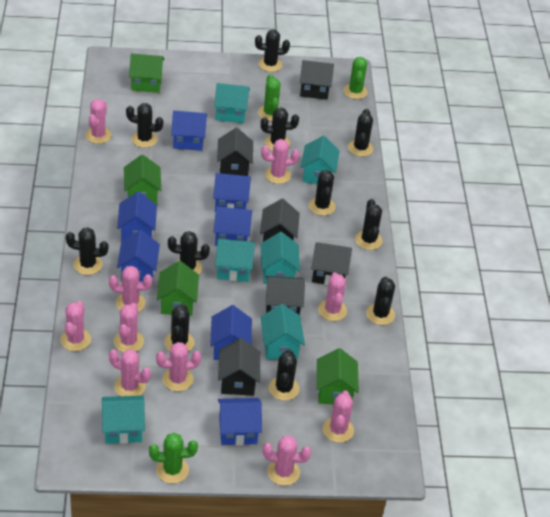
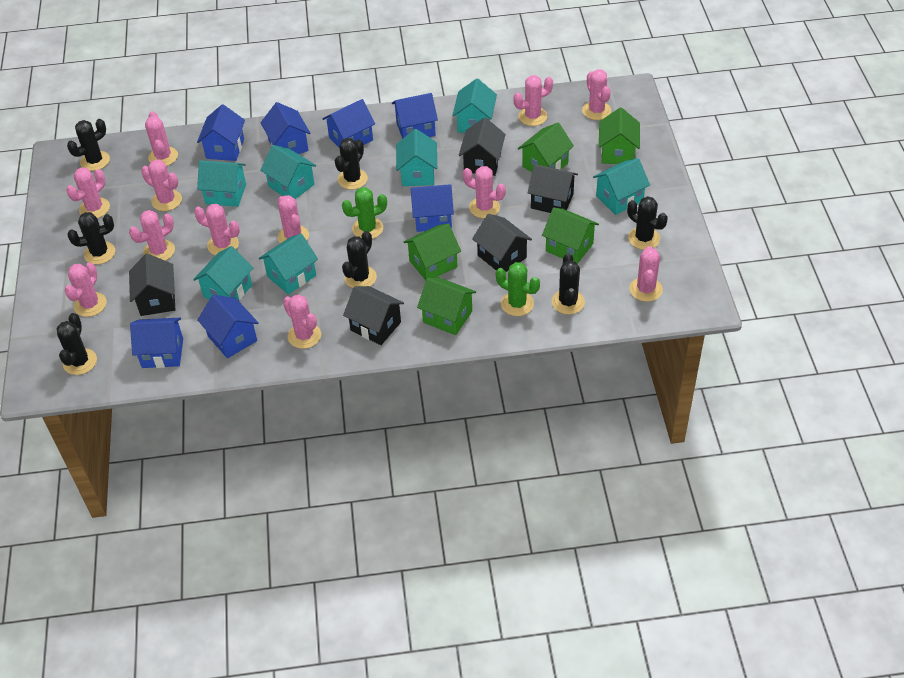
black cactus: [66,227,108,275] [126,103,163,148] [164,304,194,352] [168,231,210,274] [255,29,290,72] [261,107,299,151] [269,349,299,401] [309,170,335,216] [348,109,373,156] [355,199,382,250] [366,277,395,325] = 11 -> [57,313,97,375] [67,119,110,171] [67,212,115,264] [335,138,368,190] [342,231,377,288] [552,253,585,315] [627,196,668,250] = 7
black house: [217,128,253,176] [218,338,260,395] [260,199,300,242] [266,276,305,315] [300,60,334,100] [311,242,352,285] = 6 -> [129,253,176,316] [343,286,404,345] [459,118,506,176] [472,214,532,272] [528,164,578,213] = 5
green cactus: [149,433,198,484] [258,74,281,121] [344,57,368,99] = 3 -> [342,187,387,239] [496,262,540,316] = 2
green house: [124,155,161,205] [129,53,164,93] [157,261,199,316] [317,348,359,405] = 4 -> [404,224,461,280] [417,277,476,335] [518,123,574,172] [542,207,599,264] [599,107,640,164] = 5
pink cactus: [60,301,91,351] [85,99,112,144] [109,266,152,312] [109,349,151,396] [114,303,144,352] [156,342,201,391] [261,139,299,184] [263,435,311,486] [318,272,347,321] [323,390,354,443] = 10 -> [65,262,107,317] [66,167,110,218] [129,210,175,261] [141,160,182,211] [145,111,178,166] [194,204,240,255] [278,195,309,243] [283,294,321,349] [463,166,506,218] [513,75,553,126] [582,69,611,120] [629,246,663,302] = 12
turquoise house: [102,395,145,444] [214,83,250,123] [215,238,255,282] [261,232,300,284] [261,304,305,360] [301,136,340,184] = 6 -> [193,246,253,301] [197,160,246,207] [259,234,318,295] [260,145,316,199] [396,129,437,186] [452,78,497,133] [593,158,650,215] = 7

